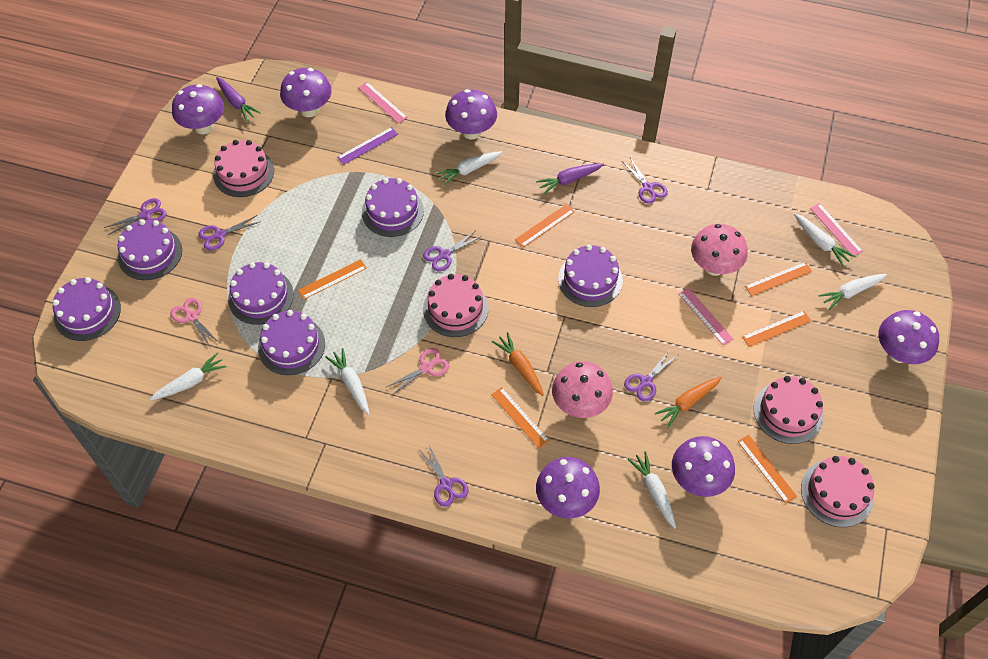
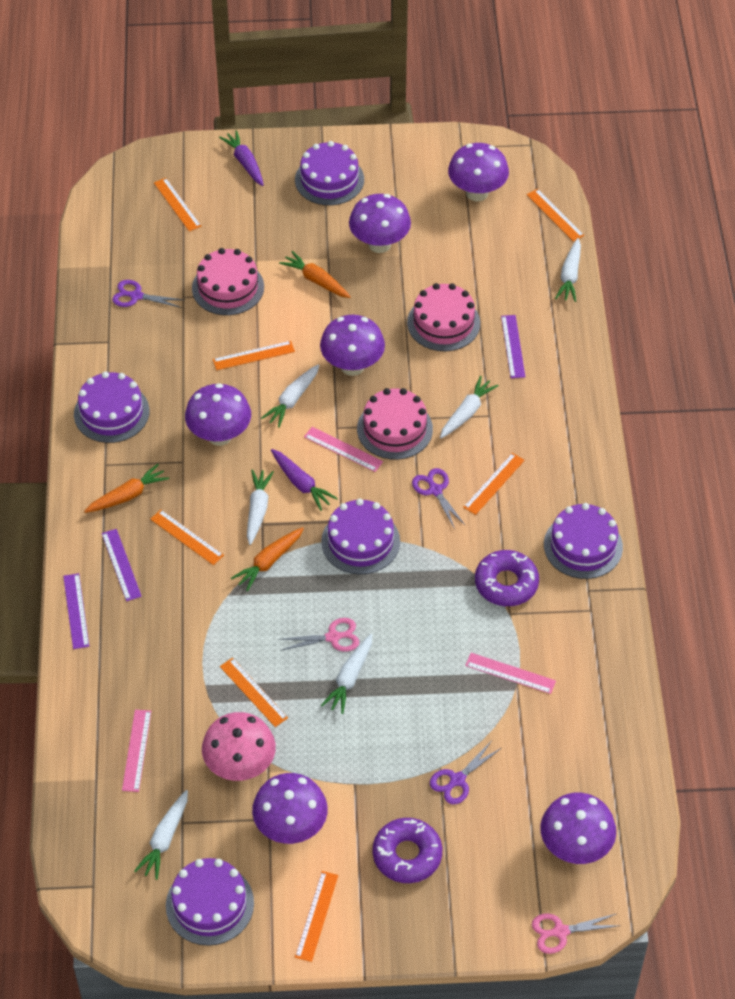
orange carrot: [492,332,544,396] [655,377,722,428] = 2 -> [84,464,169,513] [231,527,304,591] [279,251,351,298] = 3
orange ruler: [298,259,367,299] [491,387,550,448] [515,204,575,247] [738,435,797,503] [742,311,811,347] [745,262,812,296] = 6 -> [150,510,224,565] [154,178,202,232] [213,341,295,370] [220,658,288,727] [295,871,338,962] [463,453,525,515] [527,189,584,242] = 7
pink cake: [213,140,274,197] [423,274,488,337] [754,376,824,444] [801,456,874,527] = 4 -> [192,248,264,315] [357,388,433,460] [407,283,480,351] = 3
pink mushroom: [552,361,613,418] [691,224,748,276] = 2 -> [202,712,276,781] = 1
purple cake: [52,277,121,341] [118,219,182,280] [228,262,294,325] [258,310,325,375] [362,178,424,237] [558,244,623,307] = 6 -> [74,371,150,443] [166,858,254,946] [295,141,364,205] [321,498,400,574] [544,503,623,579] = 5
purple donut: none = 0 -> [373,818,442,883] [475,550,539,606] = 2
purple ruler: [337,127,398,165] = 1 -> [63,573,89,649] [102,529,142,601] [501,315,525,378] = 3
purple scissors: [104,198,166,235] [199,215,259,250] [419,443,469,507] [423,231,482,272] [622,158,668,204] [624,350,678,401] = 6 -> [112,280,184,308] [412,468,466,529] [430,742,501,804] = 3

